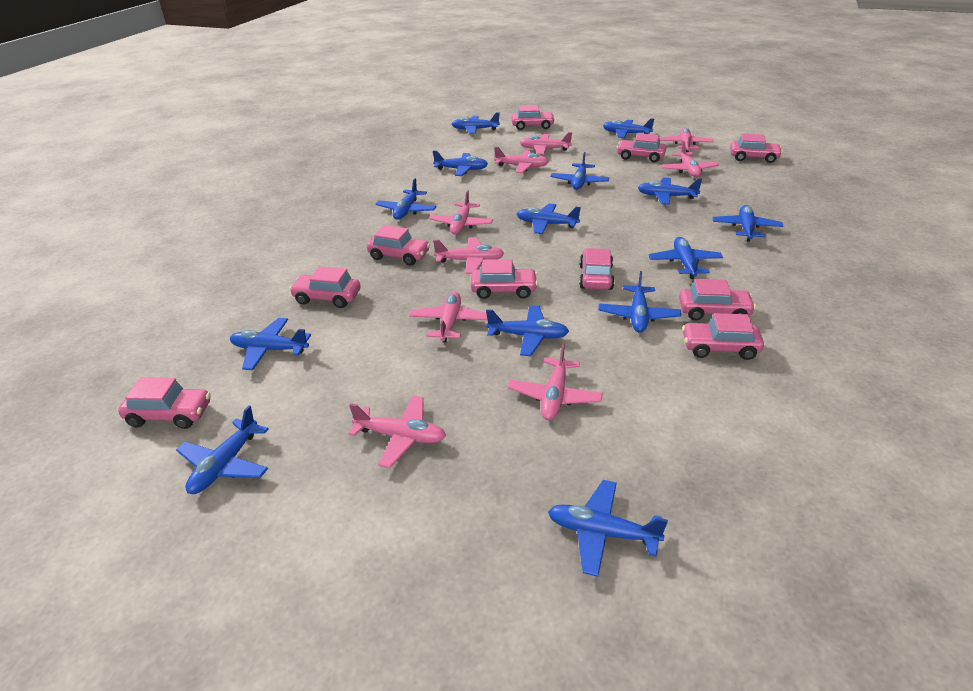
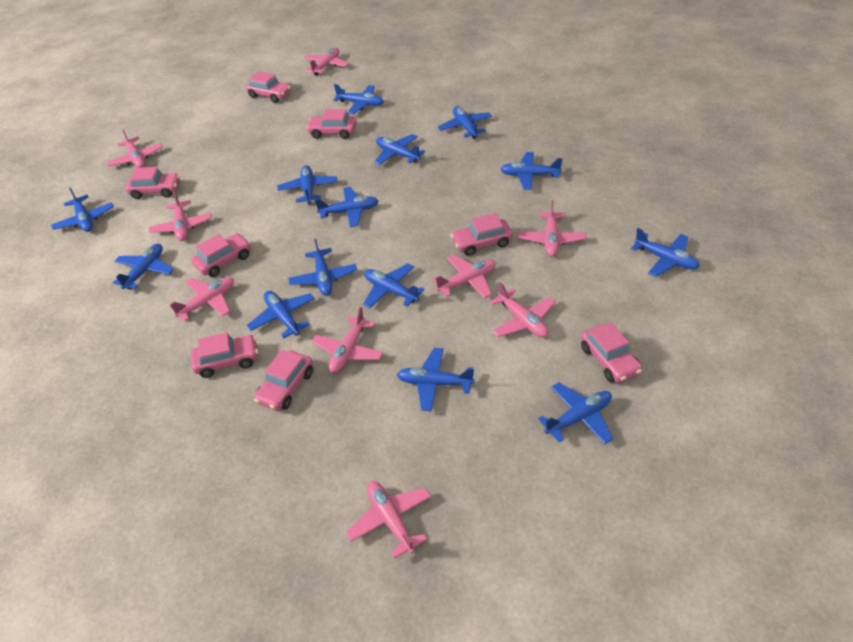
pink car: [118,377,211,429] [289,266,360,308] [367,225,430,265] [471,259,538,299] [512,105,555,130] [579,248,615,290] [616,133,666,162] [679,279,756,321] [682,313,764,360] [730,134,783,163] = 10 -> [126,167,180,199] [191,233,251,277] [191,332,258,378] [246,71,291,103] [254,350,313,411] [306,109,357,139] [451,213,512,256] [581,322,642,383] = 8

